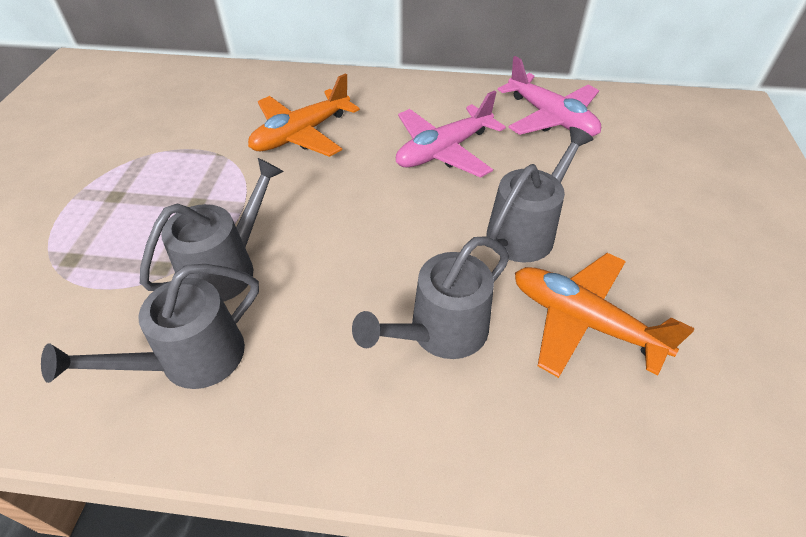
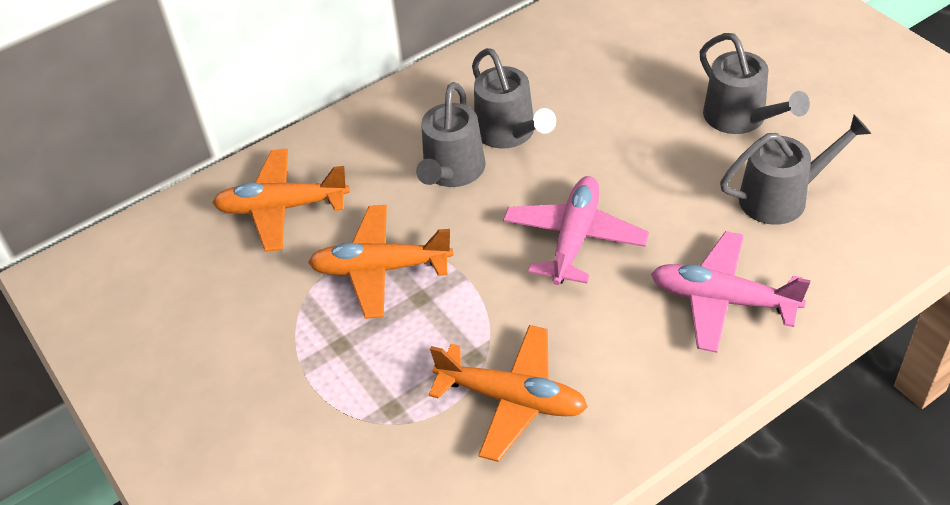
orange plane: [248,73,360,157] [515,253,695,378] = 2 -> [212,149,350,252] [308,205,453,319] [429,325,588,462] = 3

